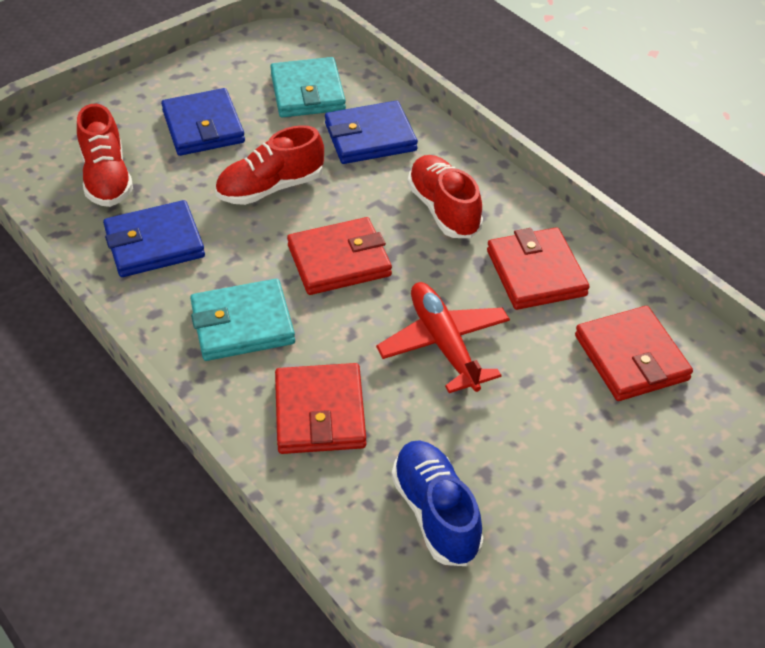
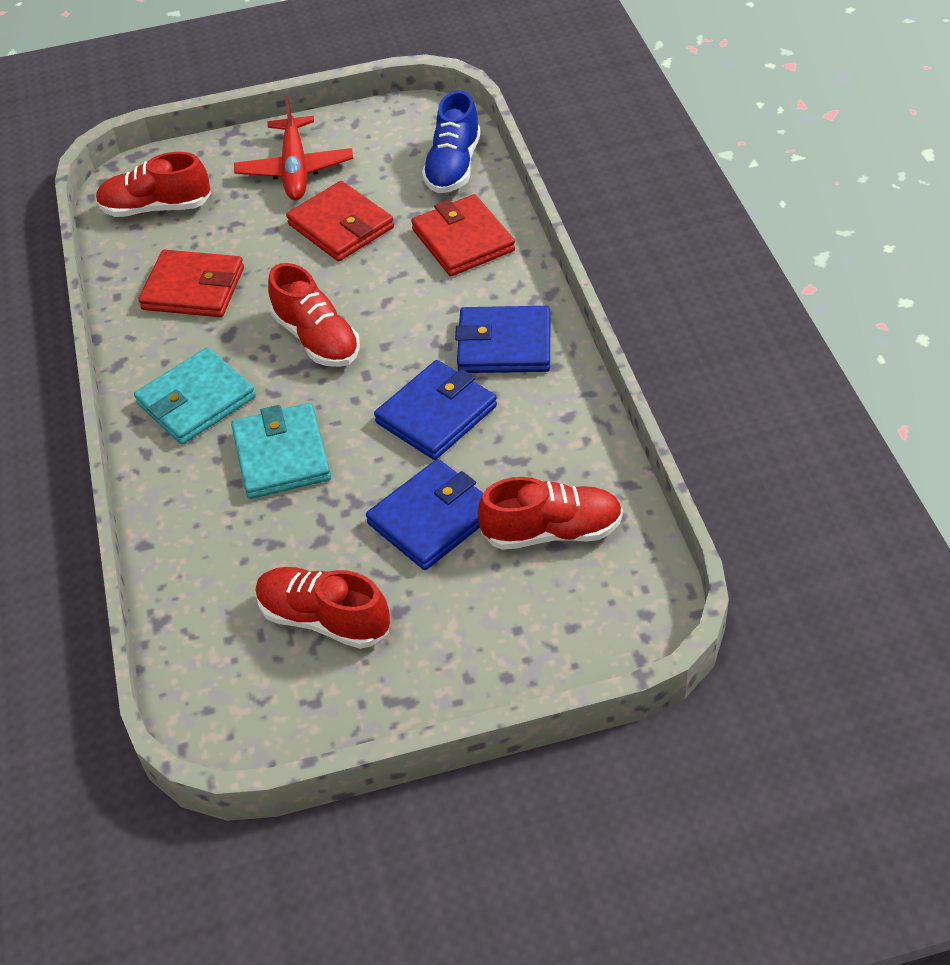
red shoe: [77,104,133,207] [215,125,324,205] [408,155,483,238] = 3 -> [96,152,211,217] [255,567,390,649] [268,263,360,367] [478,477,623,550] = 4
red wallet: [275,363,366,454] [287,217,392,295] [487,227,590,310] [575,306,693,401] = 4 -> [138,250,244,317] [286,181,394,261] [411,194,515,276] = 3

